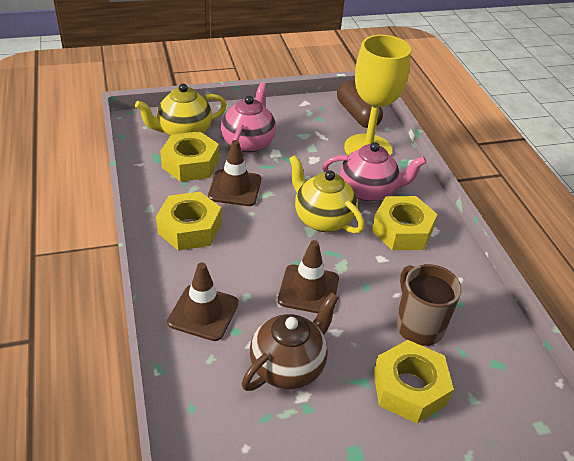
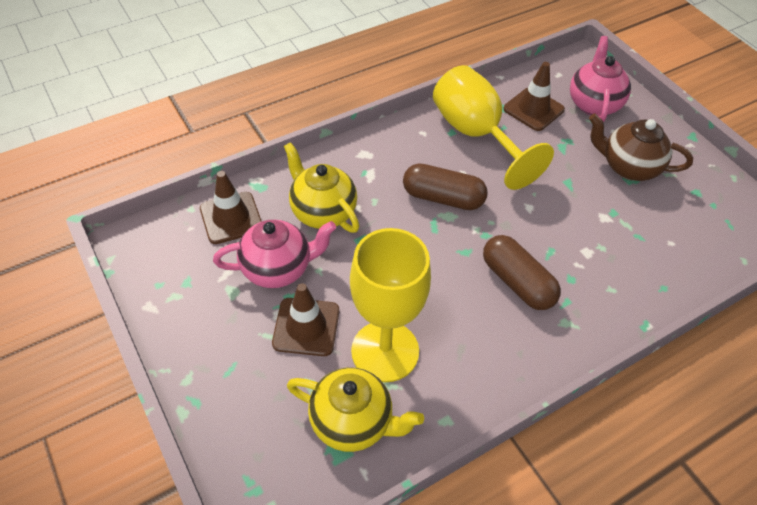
brown capsule: [337,80,383,128] = 1 -> [403,164,488,210] [483,235,561,310] = 2
brown mug: [396,264,461,346] = 1 -> none = 0
yellow goblet: [344,35,411,155] = 1 -> [350,228,431,382] [433,65,554,190] = 2
yellow nut: [156,192,222,251] [160,131,219,182] [372,196,438,250] [374,340,454,423] = 4 -> none = 0

